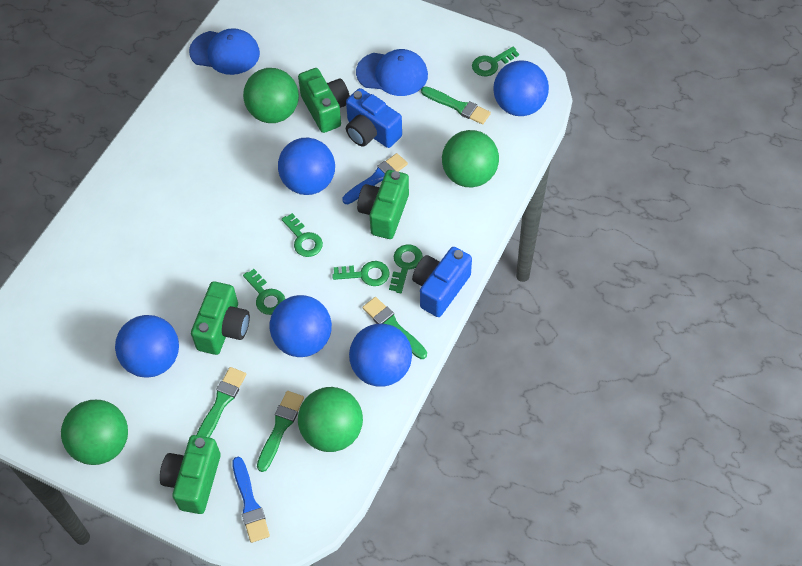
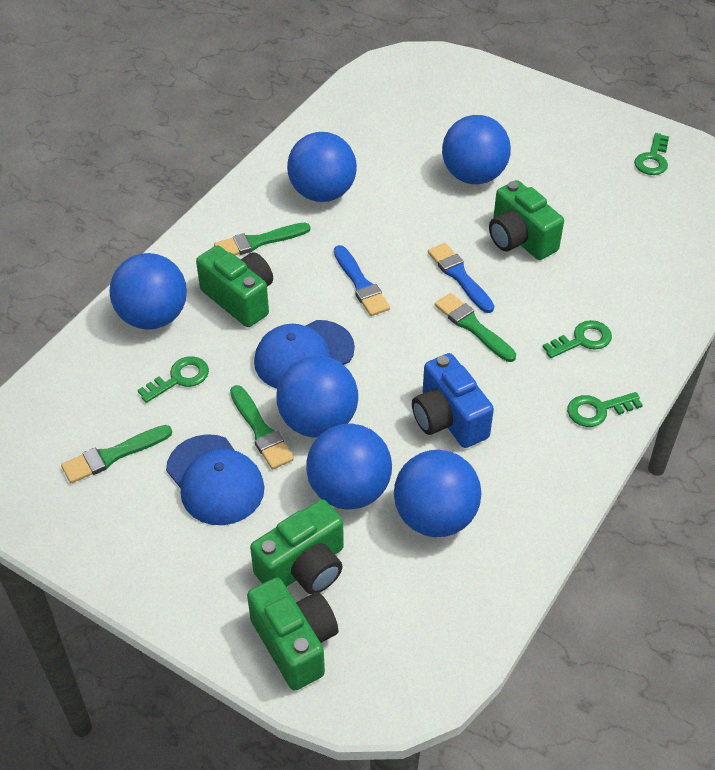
blue ball: [115,315,179,378] [270,295,332,357] [278,137,335,195] [349,324,412,387] [493,60,549,116] = 5 -> [109,253,187,330] [276,356,358,438] [287,132,357,202] [306,423,392,510] [394,450,481,537] [442,115,511,184] = 6
blue camera: [346,88,402,148] [412,247,472,317] = 2 -> [412,353,494,448] = 1
green ball: [61,400,128,465] [243,68,299,123] [298,387,363,452] [442,130,499,187] = 4 -> none = 0
green key: [243,269,285,315] [282,213,323,257] [332,261,390,286] [389,244,423,293] [472,47,519,76] = 5 -> [138,356,209,403] [543,320,612,358] [567,392,643,427] [634,133,669,175] = 4

